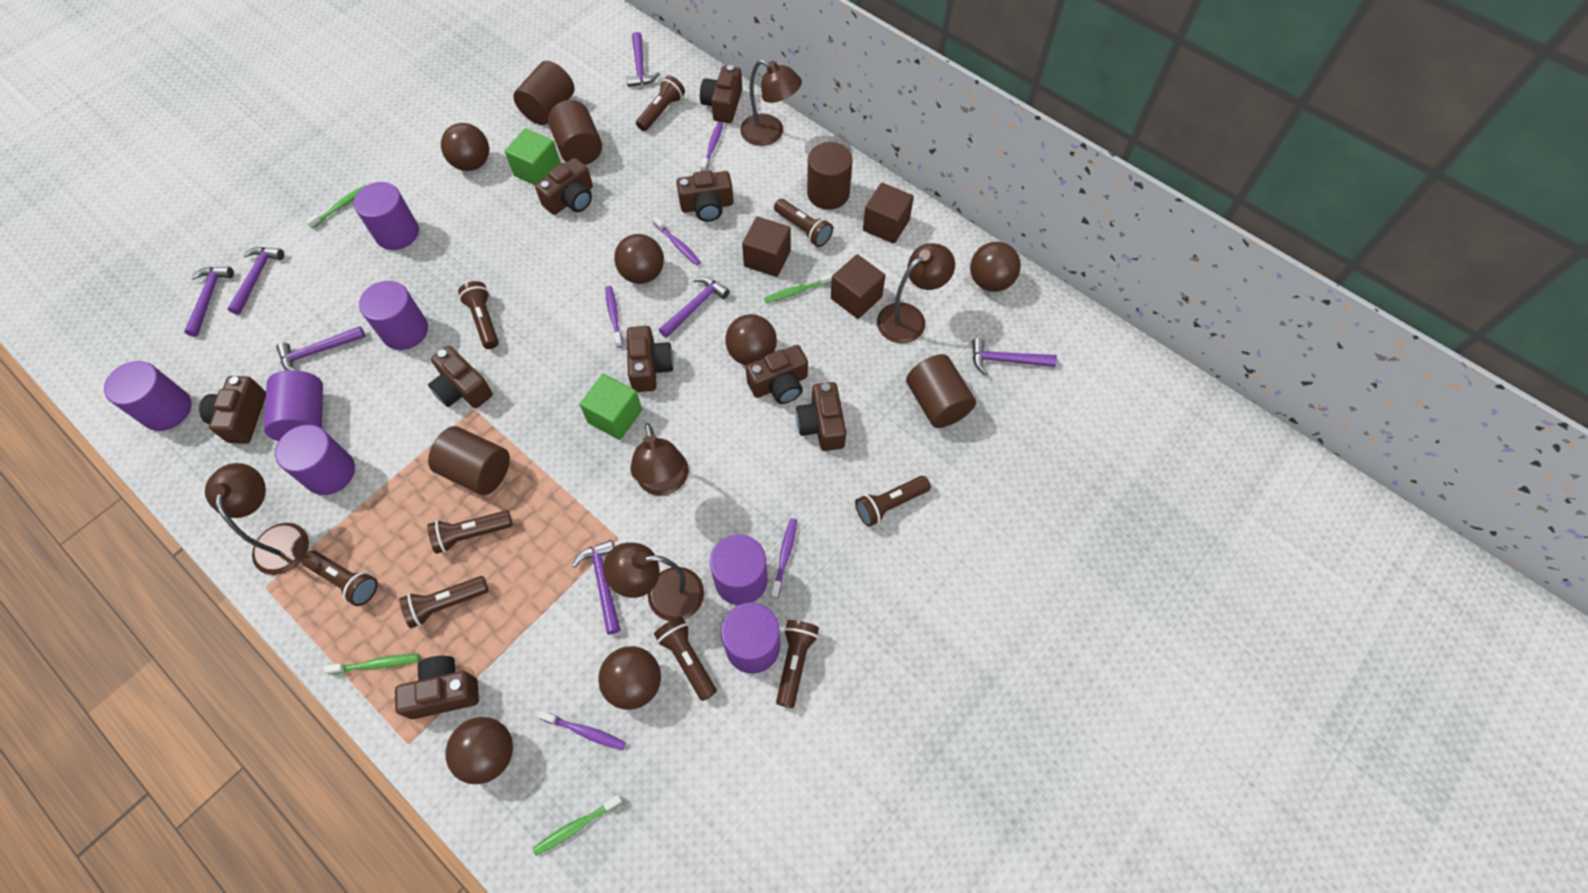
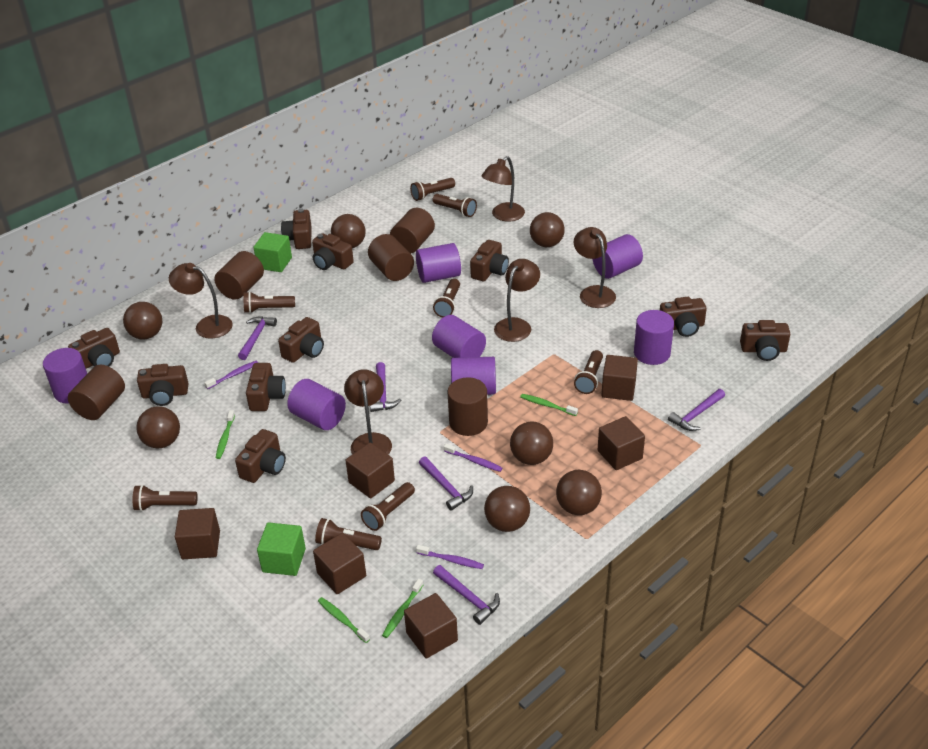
brown ball: [441,123,489,171] [445,717,513,784] [598,646,661,710] [614,234,664,284] [725,314,777,365] [970,242,1021,292] = 6 -> [123,302,162,339] [136,406,180,449] [331,214,366,248] [484,486,530,532] [510,421,553,465] [530,212,565,247] [556,470,602,515] = 7
brown camera: [199,376,266,444] [395,656,479,719] [428,346,493,408] [535,158,593,215] [627,326,674,392] [676,170,734,222] [700,65,742,123] [746,345,808,404] [796,382,846,451] = 9 -> [68,328,120,369] [137,364,189,406] [235,429,286,483] [246,363,286,411] [278,317,324,363] [281,208,312,249] [312,233,354,270] [470,240,509,281] [660,297,707,337] [740,320,790,361] = 10
brown cube: [742,217,791,277] [831,254,885,319] [863,183,914,244] = 3 -> [175,508,220,559] [313,533,366,594] [345,442,395,498] [404,593,458,658] [598,416,645,470] [601,355,638,401] = 6
brown flashlight: [302,550,378,606] [400,576,489,628] [427,510,513,554] [458,281,499,349] [636,76,685,131] [654,617,717,701] [774,199,833,247] [776,620,819,708] [855,476,931,527] = 9 -> [133,485,198,511] [244,291,295,313] [315,518,382,550] [361,482,415,531] [410,178,455,201] [432,194,477,217] [433,279,460,317] [574,350,603,394] = 8
purple hammer: [184,267,234,337] [227,247,284,315] [276,326,365,371] [572,540,621,634] [626,32,660,87] [659,277,730,338] [972,338,1057,375] = 7 -> [238,316,277,360] [370,362,401,412] [419,457,473,511] [433,565,500,625] [668,389,725,431] = 5
purple toothbrush: [538,710,626,750] [605,286,623,348] [653,216,701,266] [700,122,723,171] [771,518,797,598] = 5 -> [204,361,258,389] [416,545,484,569] [444,444,502,472] = 3

